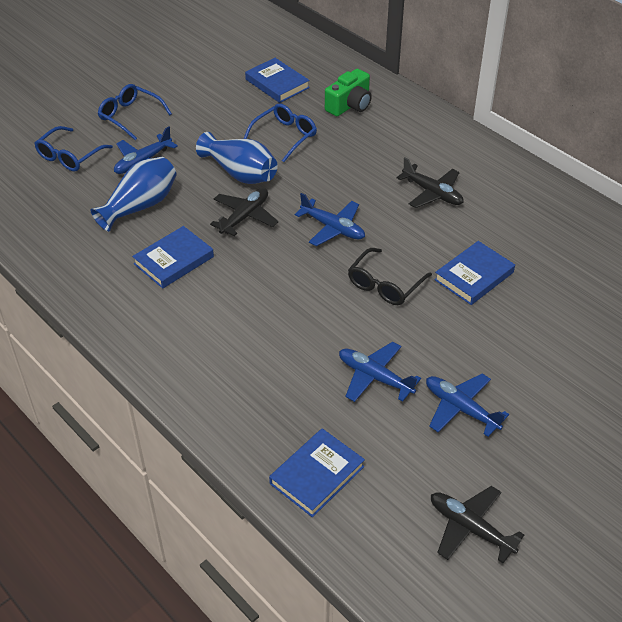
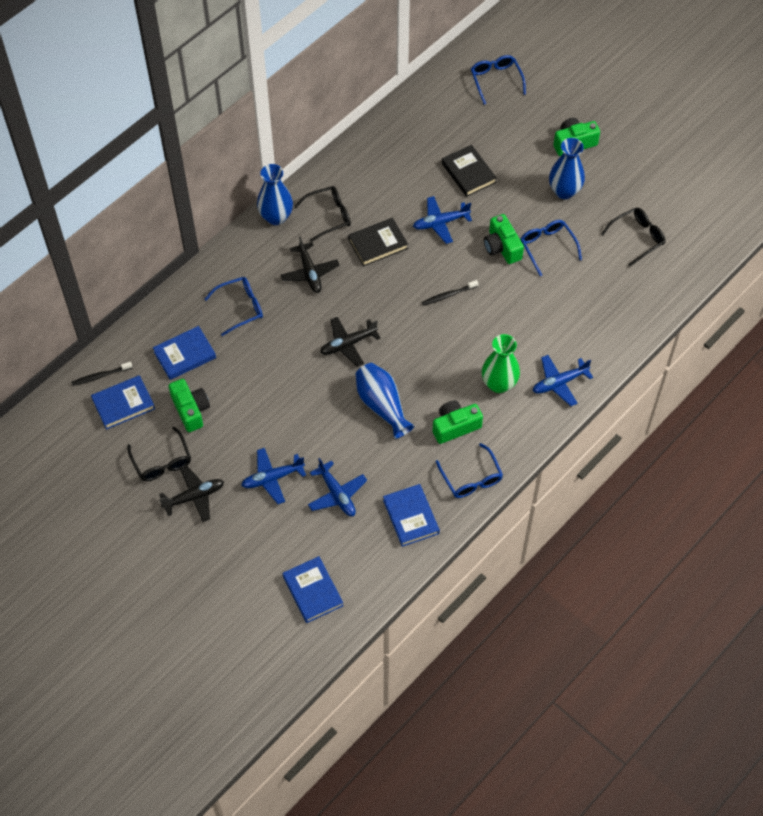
black book: none = 0 -> [348,218,408,266] [442,145,497,197] = 2
black glasses: [348,248,432,305] = 1 -> [128,427,191,481] [294,186,351,242] [601,208,665,266] = 3
black toothbrush: none = 0 -> [71,362,132,386] [422,280,479,306] = 2
blue glasses: [34,126,113,171] [98,84,172,140] [244,104,317,162] = 3 -> [205,277,263,336] [436,443,503,498] [471,55,526,105] [521,220,582,276] = 4
blue vase: [90,157,177,232] [196,132,278,184] = 2 -> [257,164,293,225] [355,363,414,439] [549,138,585,199] = 3
green camera: [325,69,372,116] = 1 -> [169,379,210,432] [432,400,483,444] [484,214,524,264] [553,118,600,156] = 4
green vase: none = 0 -> [482,334,520,393] = 1

